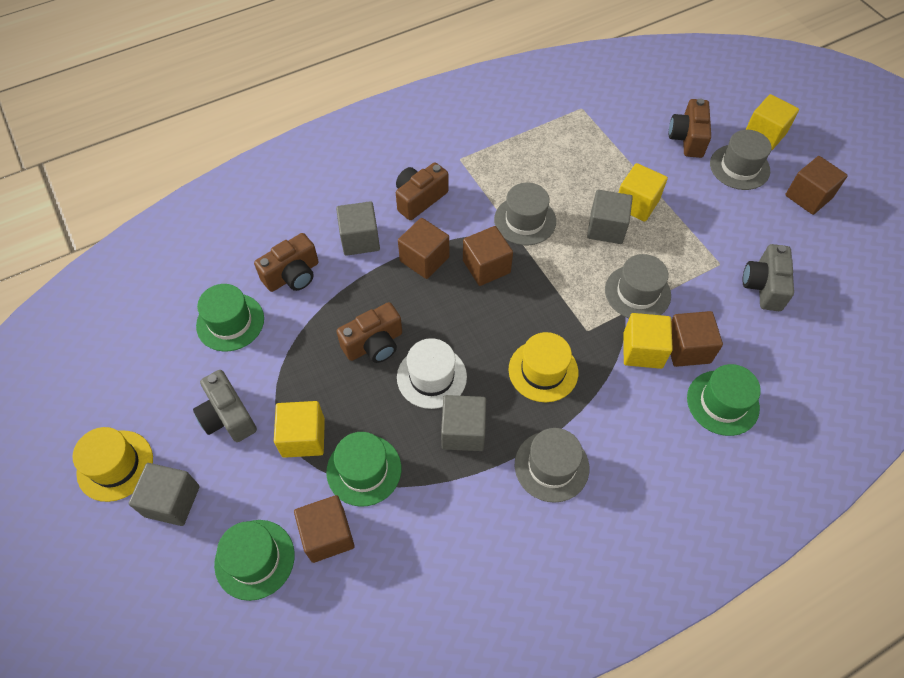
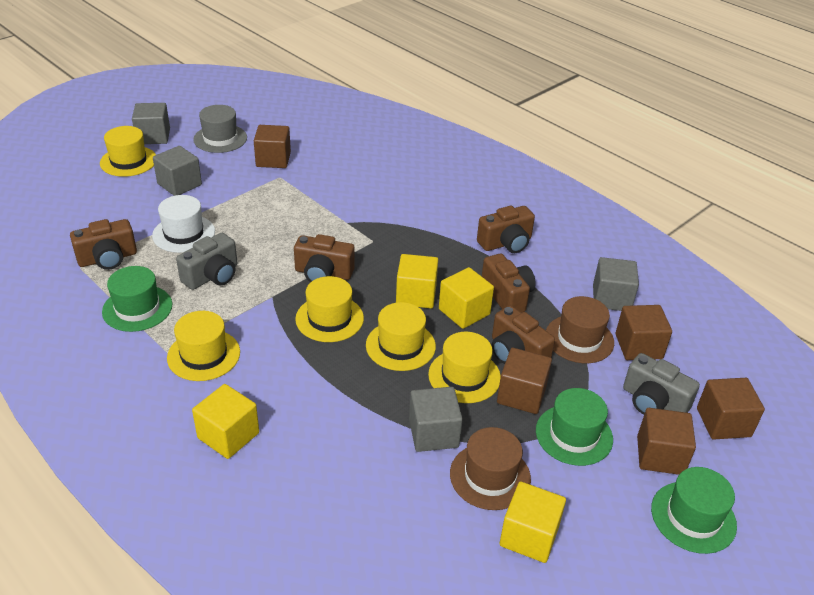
brown camera: [254,233,319,292] [336,302,402,363] [396,162,449,220] [669,98,711,158] = 4 -> [70,219,137,270] [294,234,355,282] [477,206,535,253] [482,254,536,313] [492,306,555,364] = 5
brown hat: none = 0 -> [450,427,531,510] [546,296,614,363] = 2
green hat: [196,284,264,352] [214,520,295,601] [326,432,401,507] [687,364,761,436] = 4 -> [102,266,172,332] [536,388,613,466] [651,467,737,554] = 3
grey hat: [494,182,556,245] [515,428,589,503] [605,254,671,318] [710,130,772,190] = 4 -> [193,105,247,153] = 1
yellow hat: [72,427,153,502] [509,332,578,402] = 2 -> [100,126,156,177] [167,311,240,381] [295,276,364,342] [366,302,436,371] [428,332,501,403] = 5

